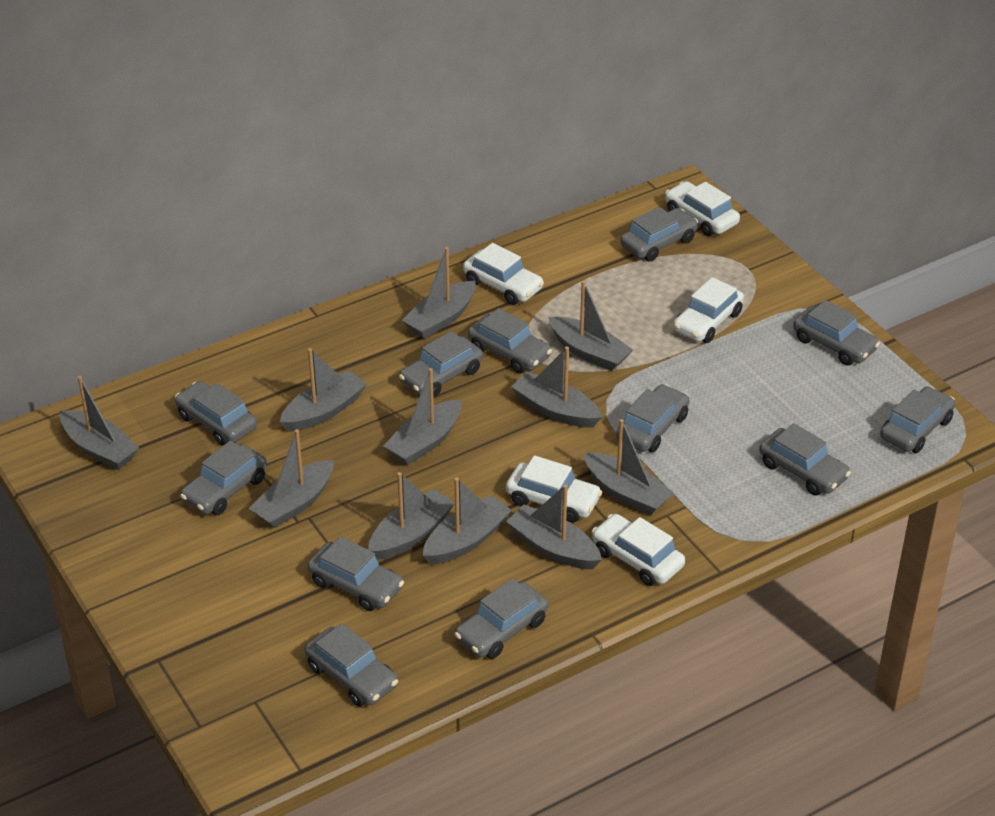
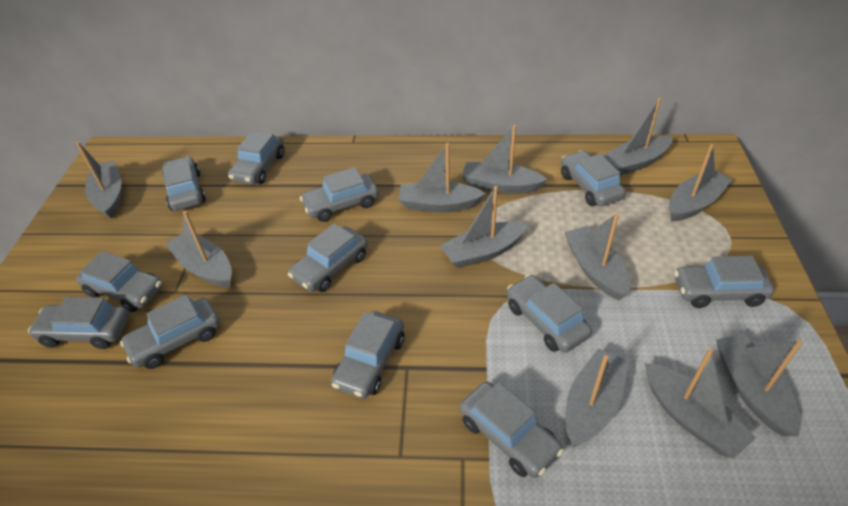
white car: [463,243,544,305] [506,455,602,523] [592,514,685,586] [665,181,740,236] [673,277,744,343] = 5 -> none = 0

